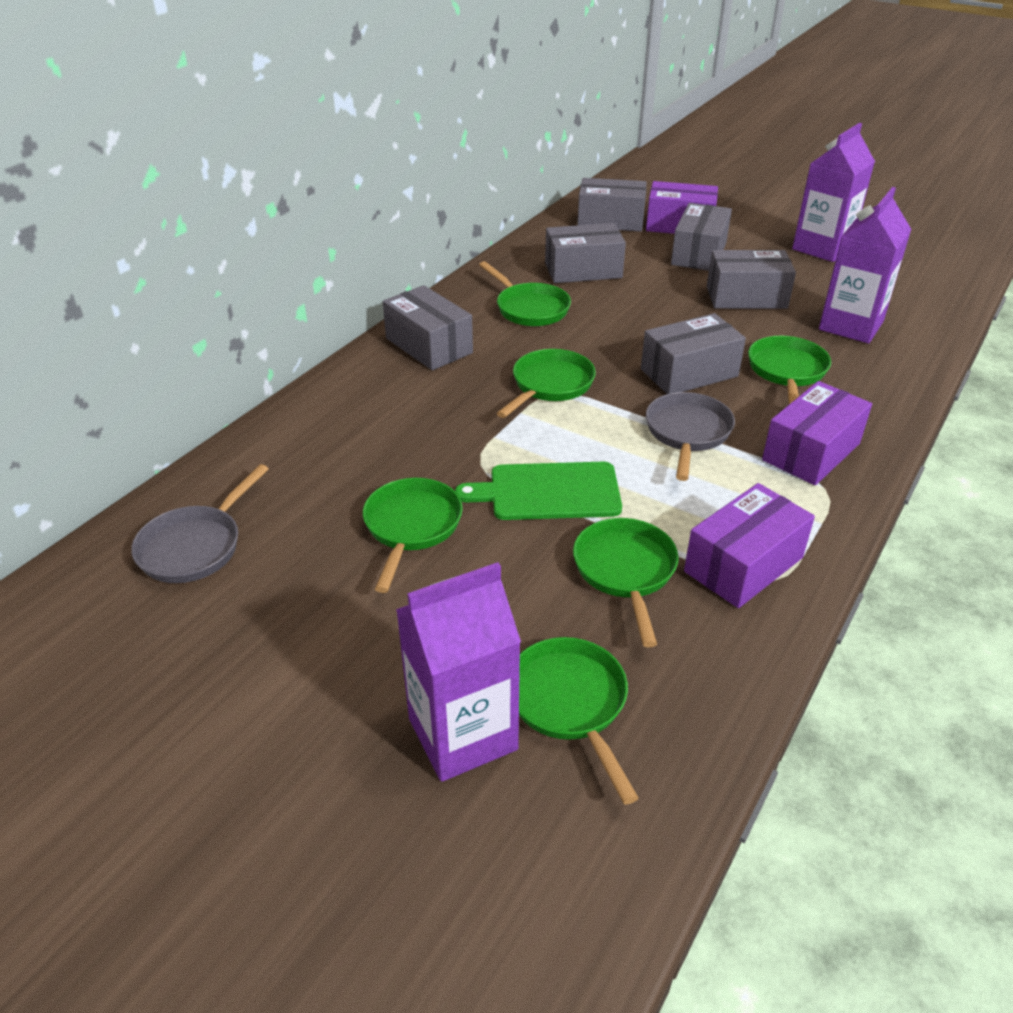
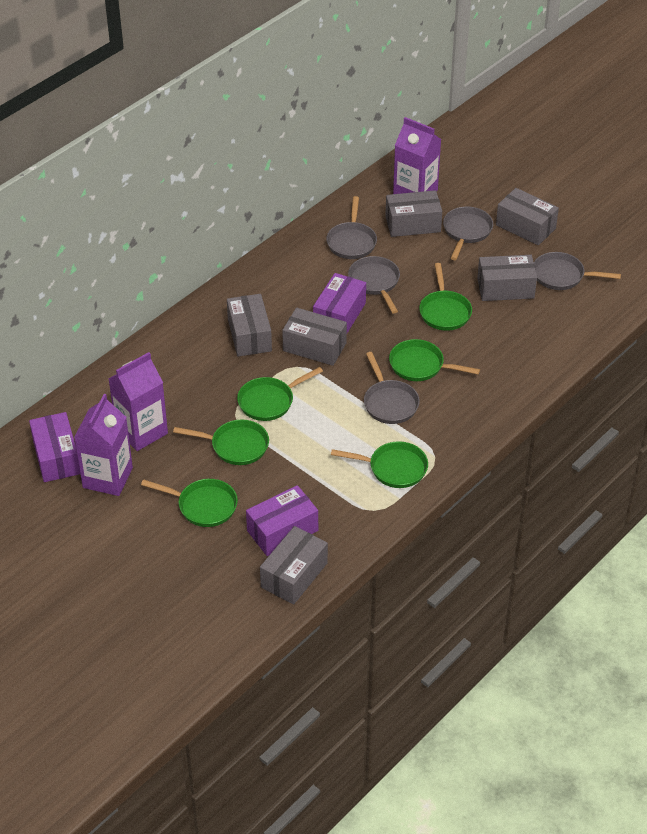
green cutting board: [455,462,622,520] = 1 -> none = 0
grey pan: [131,464,269,583] [646,392,735,481] = 2 -> [326,196,377,259] [348,256,400,313] [364,352,420,424] [443,207,493,260] [534,252,621,290] = 5

